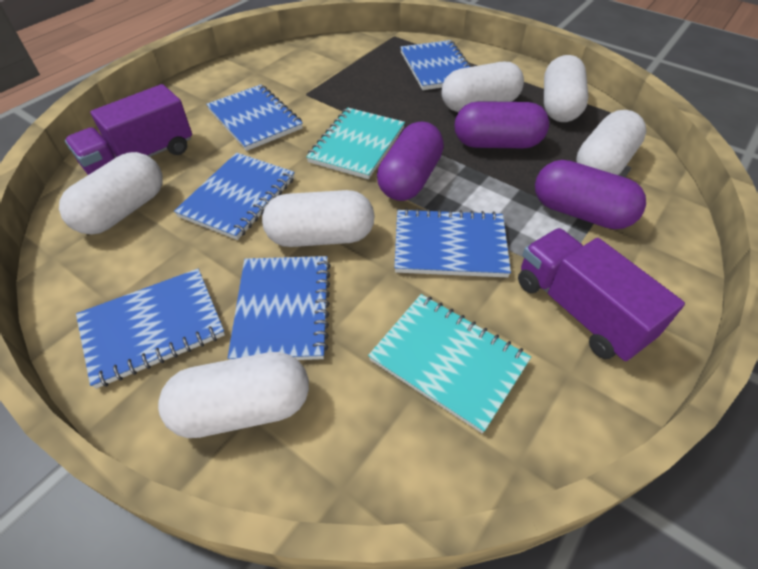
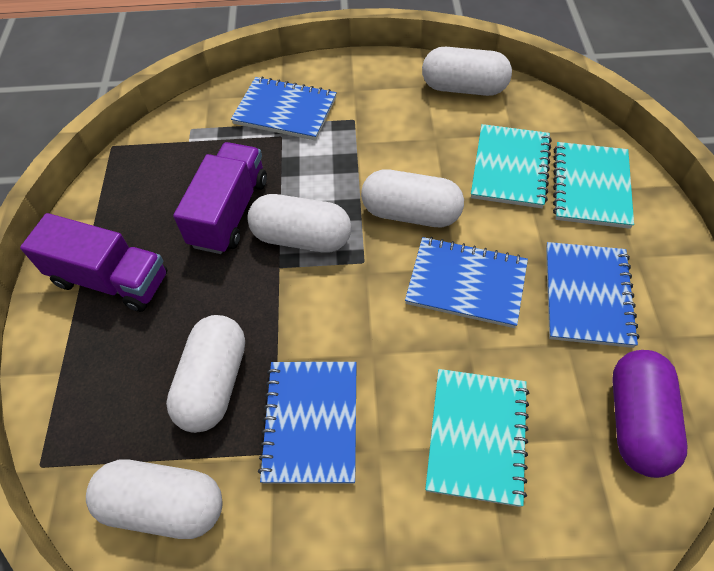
blue notebook: [76,269,225,389] [174,153,295,240] [206,85,303,151] [228,256,331,360] [394,208,511,277] [400,40,471,90] = 6 -> [231,77,337,141] [258,362,356,484] [405,237,528,328] [546,242,639,348] = 4
purple capsule: [377,121,444,201] [455,101,549,148] [535,160,646,229] = 3 -> [612,350,687,478] = 1
turquoise notebook: [306,107,405,179] [368,294,531,434] = 2 -> [425,369,529,507] [471,124,552,208] [553,142,634,229] = 3
white capsule: [59,152,163,235] [158,352,309,438] [262,190,375,247] [441,62,524,112] [544,55,589,122] [576,110,646,175] = 6 -> [86,459,223,539] [166,315,245,433] [247,194,351,253] [361,169,464,227] [422,47,512,96] = 5

